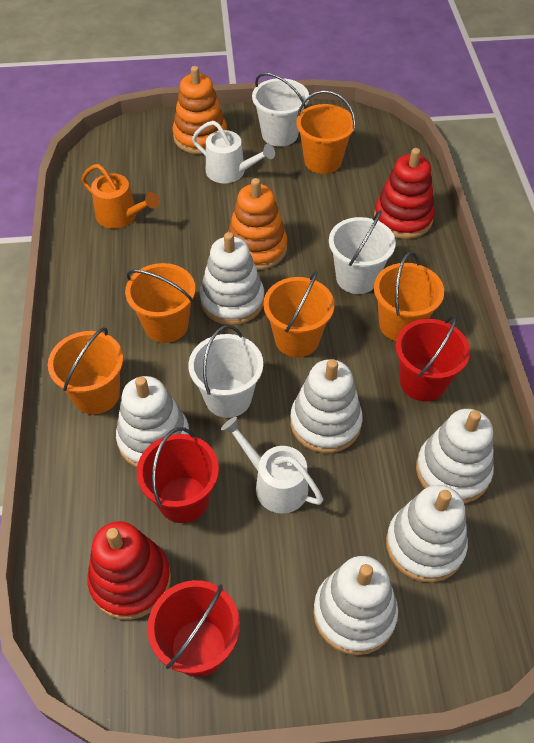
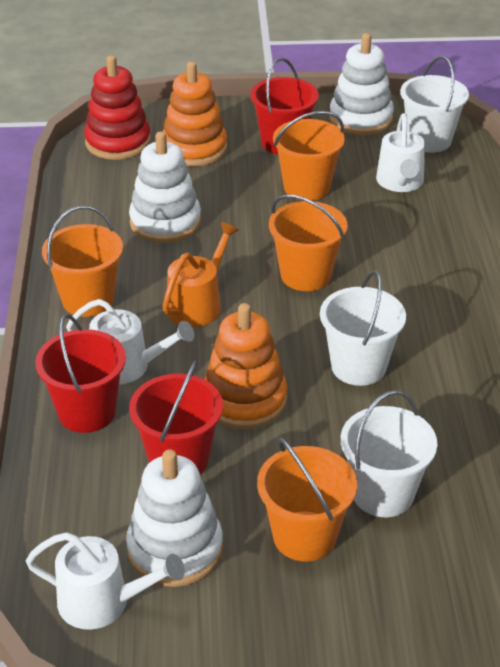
orange bucket: [48,327,123,414] [125,263,196,343] [263,271,334,357] [296,90,356,174] [374,252,444,341] = 5 -> [42,206,123,317] [257,438,357,562] [269,195,347,291] [273,111,345,201] = 4
red stacking toy: [87,521,171,620] [374,148,435,239] = 2 -> [84,55,151,160] = 1
white stacking toy: [116,376,189,468] [200,232,264,325] [290,359,363,453] [313,556,398,655] [386,485,468,582] [416,409,494,503] = 6 -> [126,449,223,587] [129,131,201,243] [329,33,394,135] = 3
white watering can: [192,121,275,184] [221,417,323,514] = 2 -> [26,532,185,630] [66,299,194,385] [376,113,425,192] = 3

